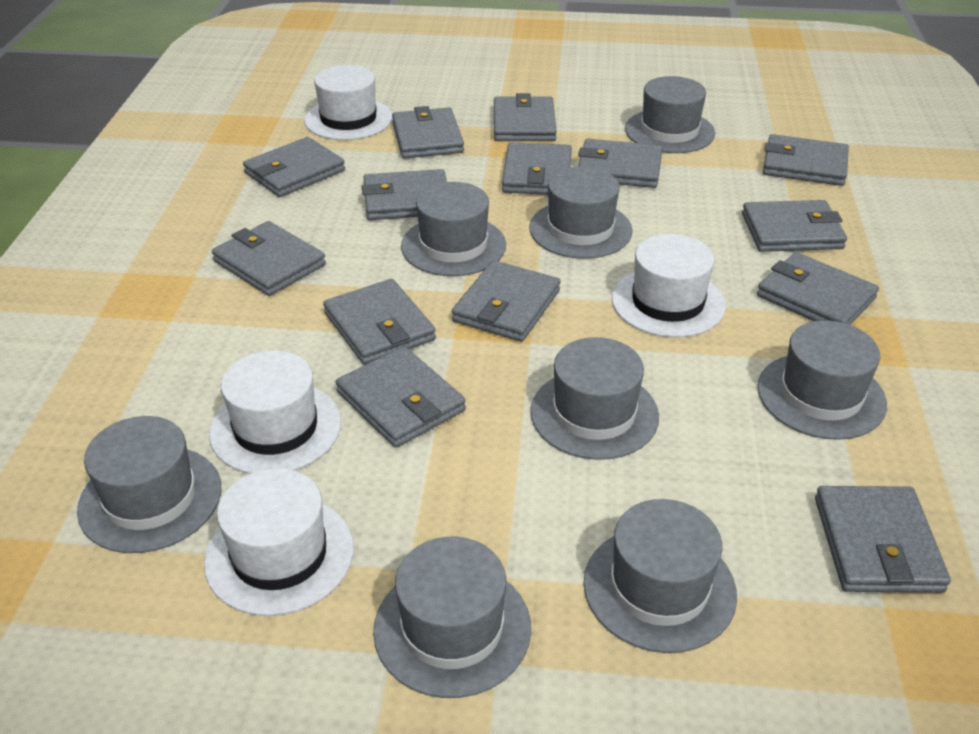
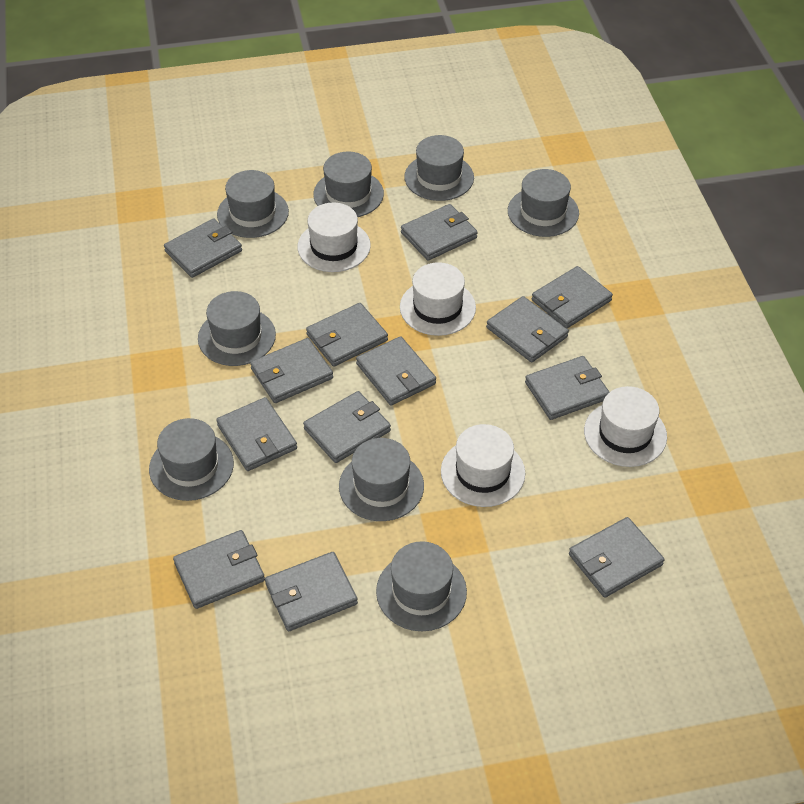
grey wallet: [212,221,326,296] [243,137,345,197] [323,279,436,365] [336,346,466,448] [362,169,447,220] [392,106,464,159] [452,260,560,342] [494,93,557,141] [502,142,572,195] [578,139,663,188] [742,200,847,252] [757,252,879,325] [763,134,849,186] [815,486,951,593] = 14 -> [164,218,242,278] [173,530,265,609] [216,397,297,471] [250,338,333,403] [265,552,358,631] [303,391,391,463] [306,303,388,367] [356,336,436,406] [401,204,478,261] [486,296,569,362] [525,356,609,420] [532,266,613,328] [569,517,665,598] = 13

